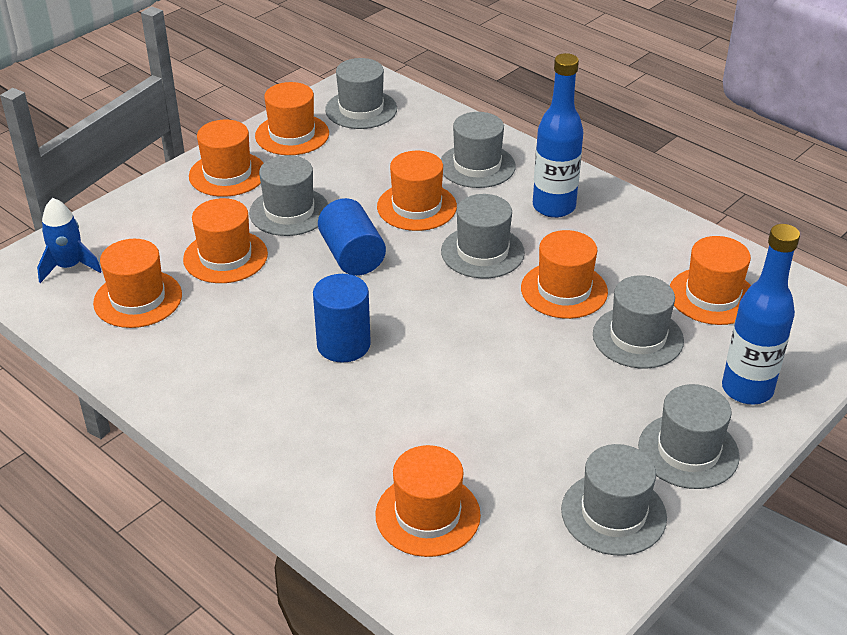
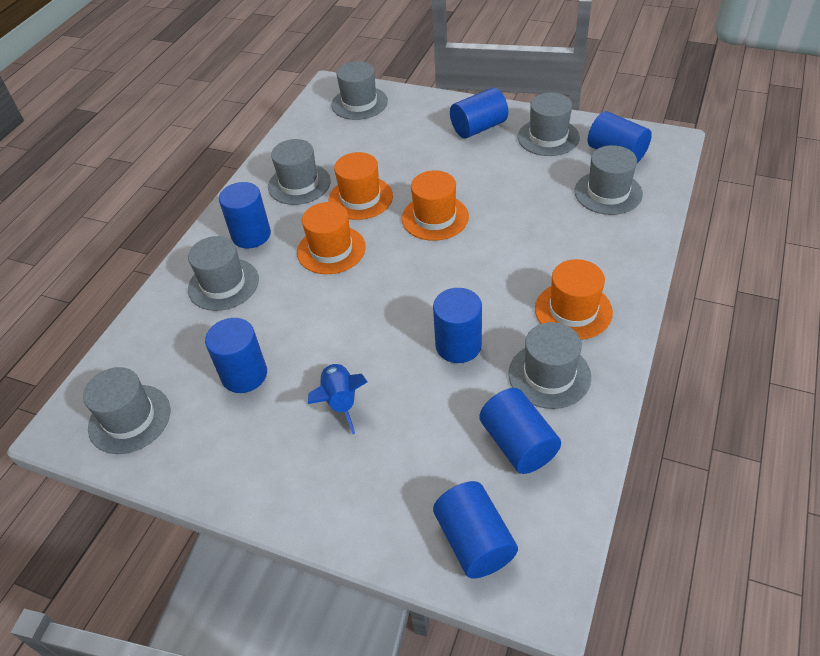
blue bottle: [533,53,583,218] [722,224,800,404] = 2 -> none = 0
blue cylinder: [313,274,371,363] [318,198,386,276] = 2 -> [205,318,267,393] [219,182,271,249] [433,288,482,363] [433,481,518,579] [450,88,508,138] [479,388,561,474] [587,111,652,163] = 7
orange hat: [93,239,182,328] [183,198,268,283] [189,120,264,197] [255,82,329,155] [375,445,481,557] [377,151,457,231] [521,230,608,319] [670,236,751,325] = 8 -> [297,202,366,274] [329,152,393,220] [402,170,469,241] [535,259,613,340] = 4

